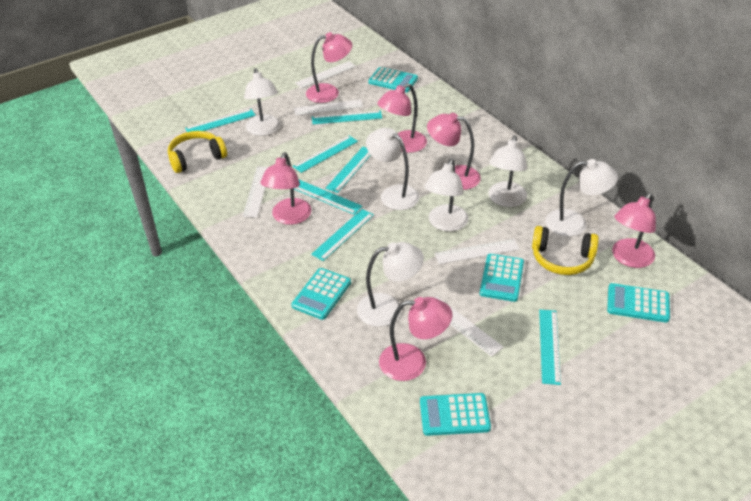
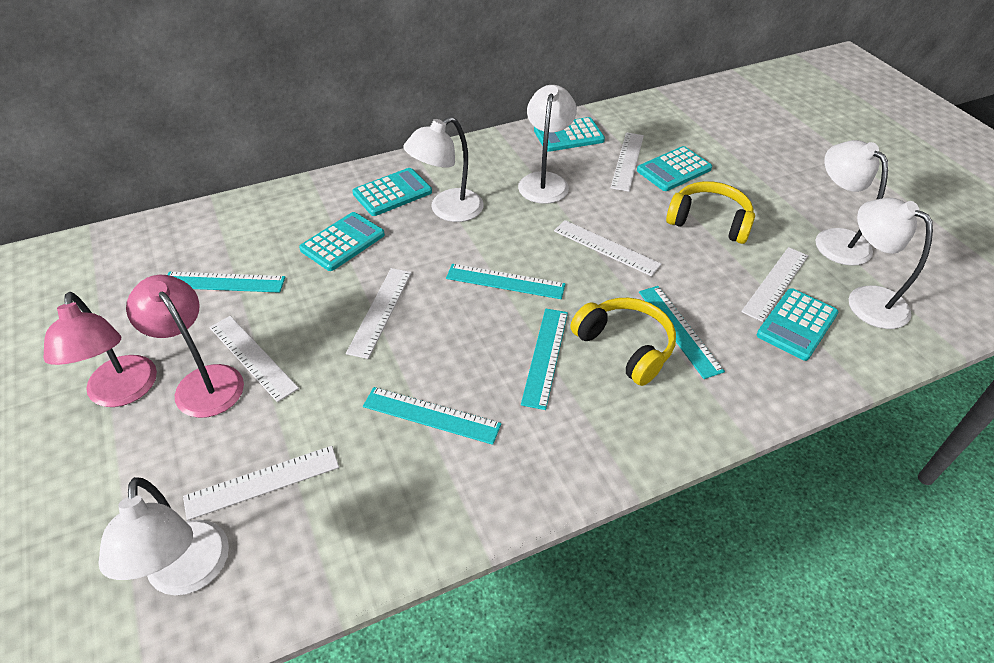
pink lamp: [261,152,311,225] [306,32,352,103] [377,83,427,153] [379,297,453,381] [427,113,481,190] [612,193,656,268] = 6 -> [44,292,157,407] [126,275,244,418] = 2
turquoise ruler: [185,109,256,132] [293,135,358,173] [294,180,363,215] [311,209,374,261] [312,110,382,124] [325,147,371,193] [539,310,561,385] = 7 -> [168,272,285,293] [363,387,501,445] [446,264,565,299] [521,309,568,410] [639,286,725,379] = 5
white lamp: [244,68,280,136] [357,242,424,327] [366,128,419,210] [424,158,469,232] [488,135,527,207] [546,159,618,236] = 6 -> [98,477,229,595] [403,117,484,222] [518,85,577,204] [815,140,888,266] [849,198,933,329] = 5
white ruler: [243,166,268,218] [294,99,364,116] [295,61,356,88] [434,239,520,264] [434,296,503,357] = 5 -> [183,446,339,520] [209,316,299,402] [346,268,412,359] [554,220,662,276] [611,132,644,192] [741,247,808,322] = 6

